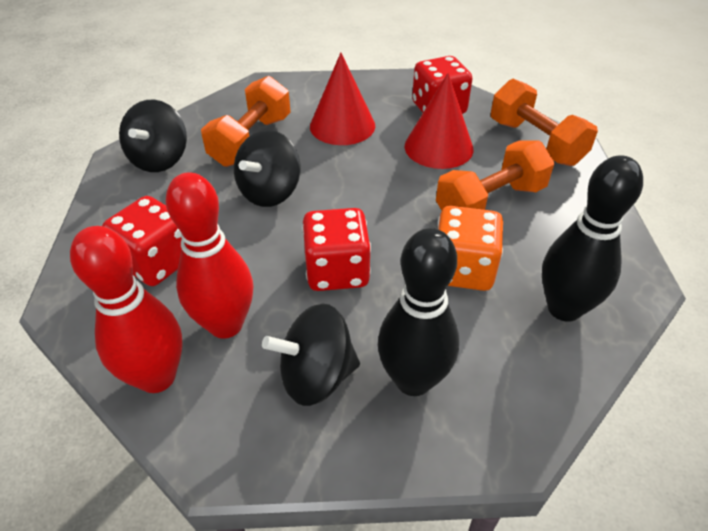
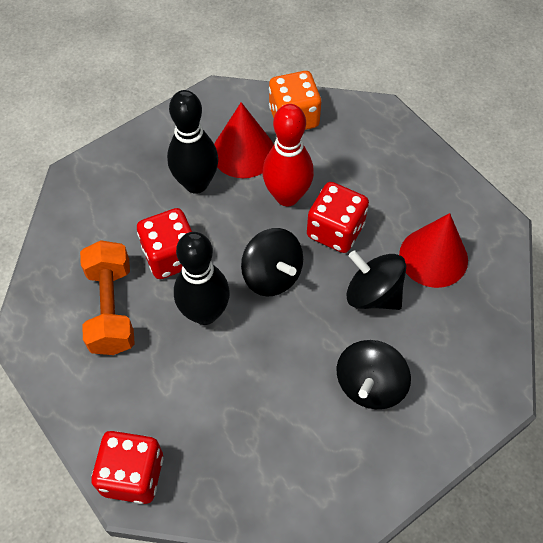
orange dumbbell: [201,76,291,167] [436,140,555,210] [491,79,598,166] = 3 -> [80,240,135,355] = 1
red bowling pin: [70,226,183,393] [166,172,253,339] = 2 -> [263,104,314,206] = 1

